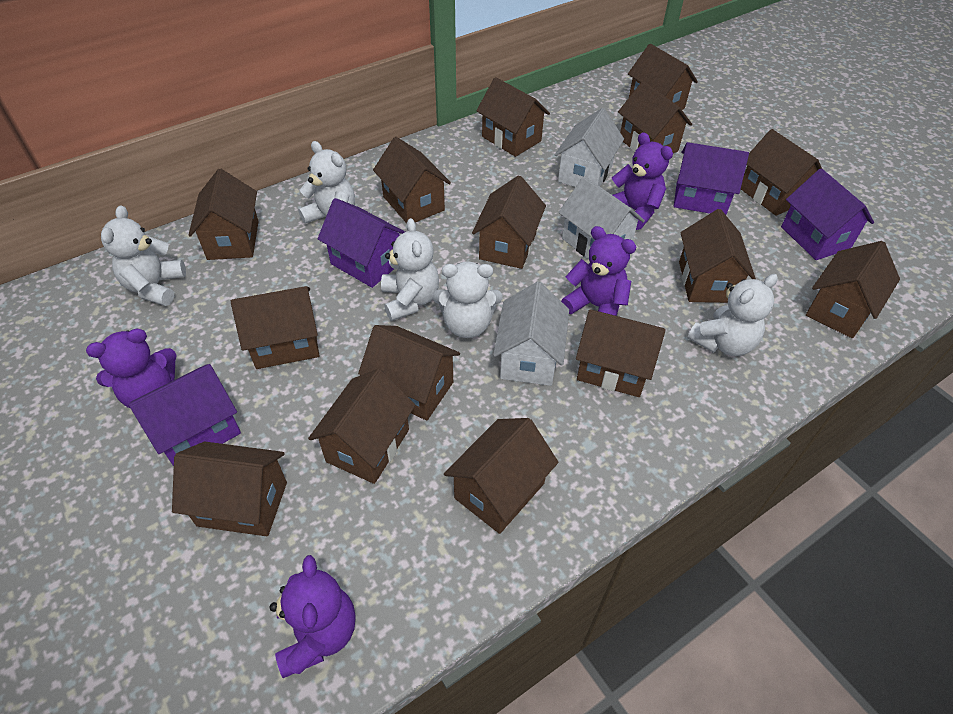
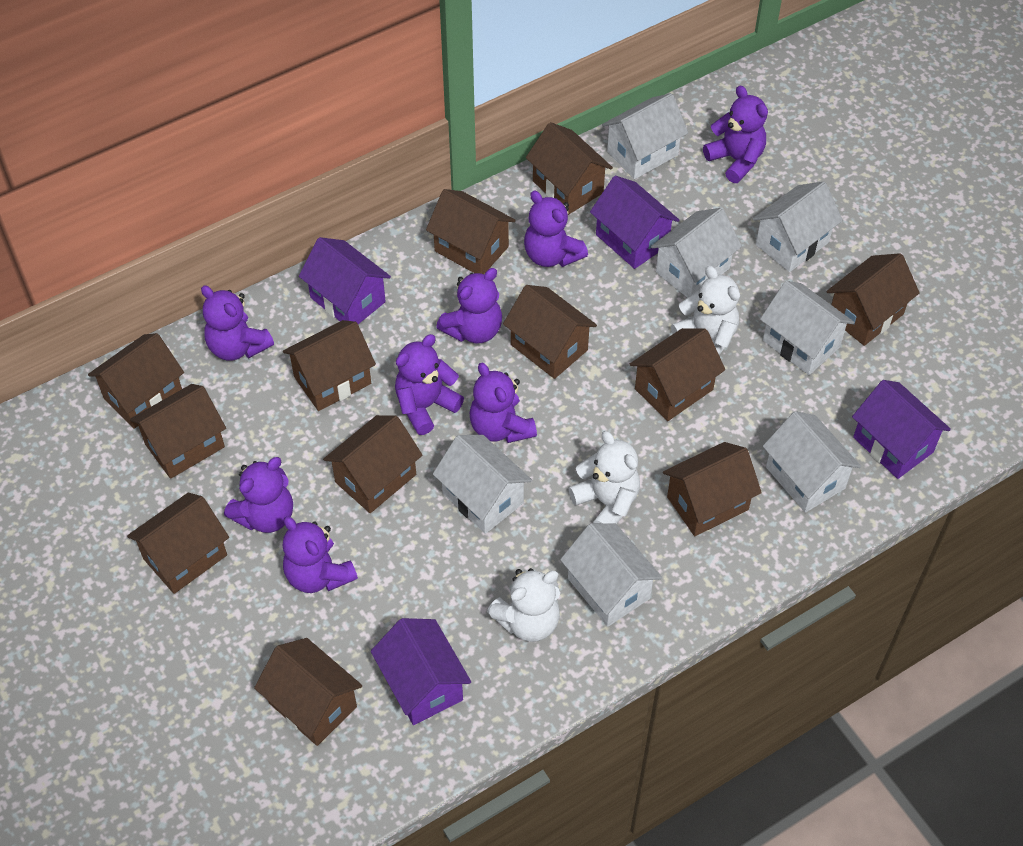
brown house: [172,441,287,536] [188,169,259,260] [231,286,319,369] [308,369,415,484] [358,325,460,421] [373,137,451,223] [444,418,558,534] [472,175,546,269] [476,77,550,157] [576,309,666,397] [618,81,692,153] [628,44,698,110] [679,209,756,303] [741,129,822,216] [806,241,900,338] = 15 -> [88,333,184,429] [127,493,229,594] [130,384,226,479] [254,638,362,746] [283,320,376,411] [323,415,423,513] [426,189,516,274] [503,285,597,379] [526,122,613,215] [630,328,725,421] [663,442,762,536] [827,253,920,346] = 12
purple teddy bear: [86,329,177,408] [270,555,355,678] [561,226,636,316] [612,132,673,230] = 4 -> [201,286,274,361] [224,457,293,533] [283,516,358,593] [395,334,464,435] [436,268,502,343] [470,363,537,443] [524,191,588,267] [703,86,768,183] = 8
white house: [493,282,569,386] [555,108,624,187] [559,176,645,259] = 3 -> [433,435,532,534] [560,523,662,626] [602,93,688,179] [651,208,742,298] [753,181,843,272] [760,281,854,375] [763,411,861,513] = 7
white teddy bear: [101,205,186,306] [298,141,355,231] [381,218,439,321] [433,261,503,338] [687,274,778,356] = 5 -> [487,568,560,642] [569,431,640,524] [671,266,740,354] = 3

